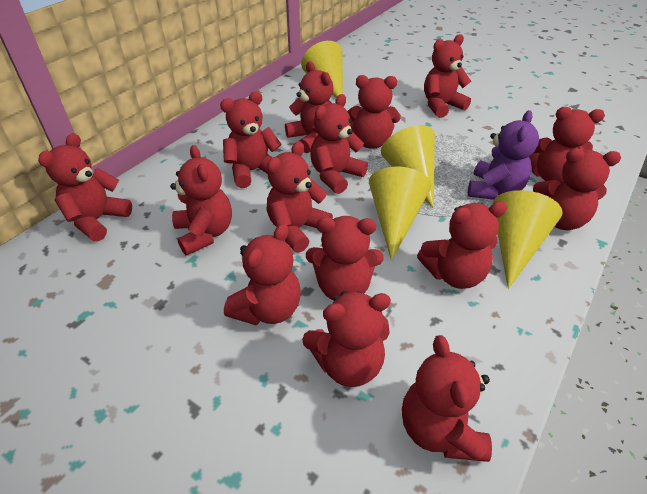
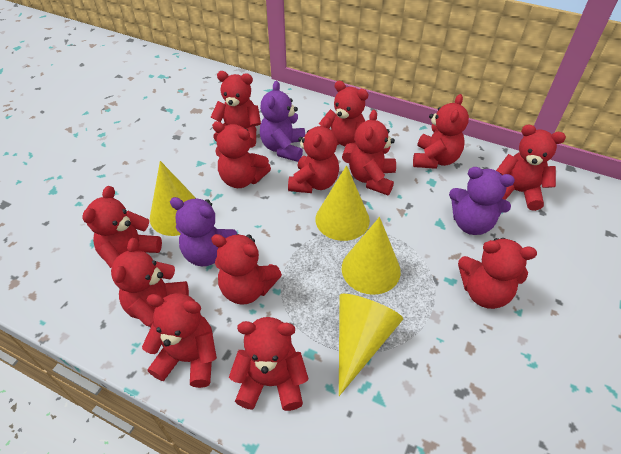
purple teddy bear: [468,110,539,200] = 1 -> [170,197,238,266] [260,81,305,162] [449,167,515,235] = 3
red teddy bear: [38,133,132,241] [170,145,232,256] [220,91,282,188] [224,224,301,325] [267,142,333,253] [285,61,333,153] [302,291,391,387] [306,216,384,300] [310,94,368,194] [347,75,401,149] [402,335,492,462] [417,201,507,289] [424,34,471,118] [529,107,605,183] [533,148,621,230] = 15 -> [82,186,162,268] [111,238,189,327] [142,293,217,388] [211,71,261,148] [211,234,282,305] [212,121,271,188] [229,317,308,411] [288,117,339,193] [319,81,368,163] [349,110,396,195] [413,94,469,169] [458,238,537,309] [496,124,566,211] = 13

